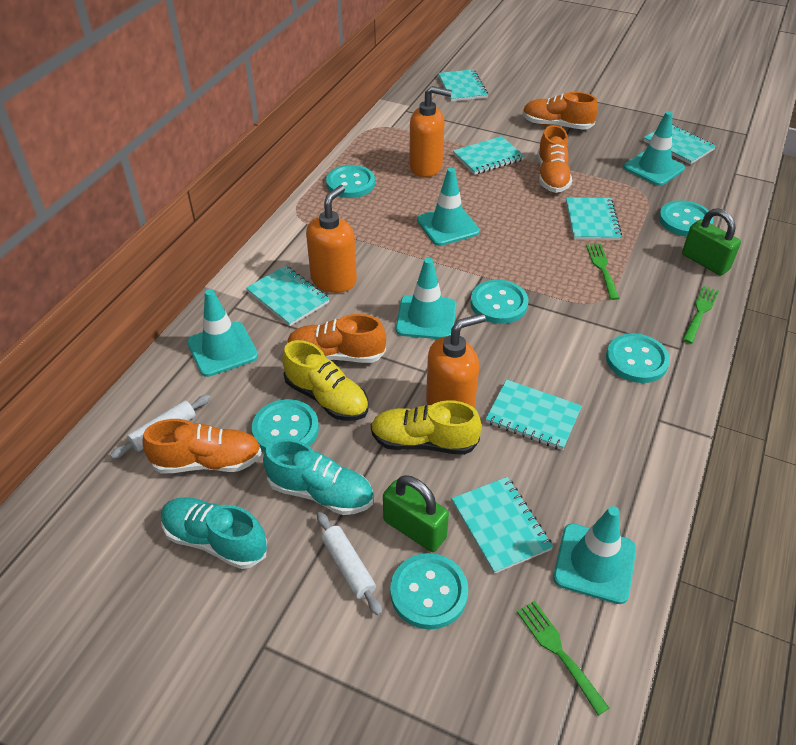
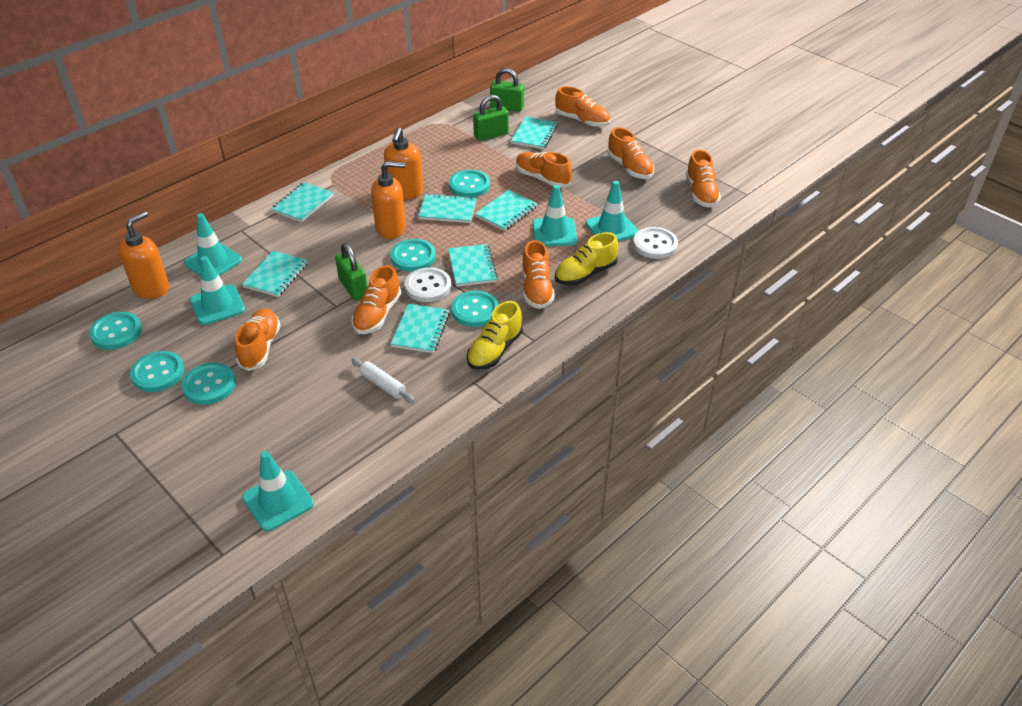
green fork: [517,601,609,716] [586,244,620,300] [682,286,719,343] = 3 -> none = 0
green padlock: [383,475,449,552] [682,208,741,276] = 2 -> [335,243,367,301] [473,95,509,141] [490,68,524,112] = 3
orange shoe: [142,419,262,473] [287,314,386,363] [523,92,598,130] [538,125,572,193] = 4 -> [235,309,281,371] [352,265,401,334] [516,152,572,188] [522,240,555,309] [555,86,610,127] [607,127,654,179] [686,150,721,208] = 7
turquoise shoe: [161,497,267,569] [263,439,374,515] = 2 -> none = 0
white button: none = 0 -> [405,267,451,302] [633,227,678,259] = 2
white rolling pin: [110,395,211,459] [317,512,382,616] = 2 -> [352,358,415,403] = 1

